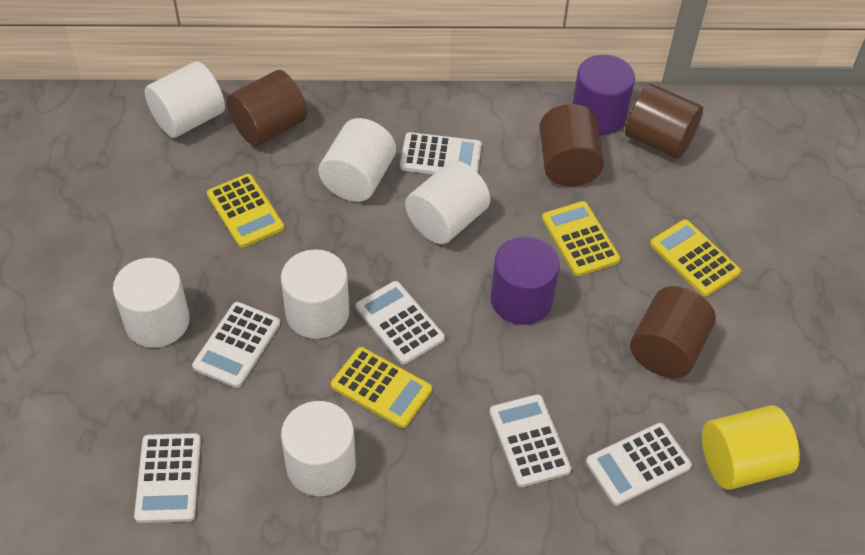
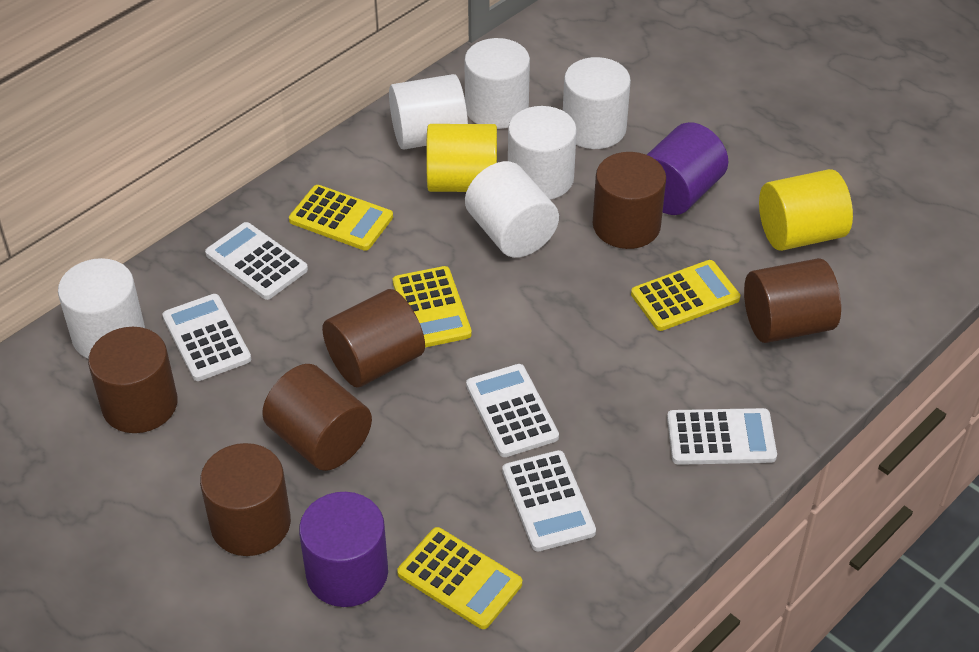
brown cylinder: [227,70,307,146] [539,104,604,186] [625,84,703,159] [630,286,716,378] = 4 -> [88,327,178,433] [200,443,291,556] [262,364,372,471] [322,289,425,388] [593,152,666,249] [744,258,841,343] = 6
white calculator: [134,433,201,523] [192,302,280,388] [356,281,445,365] [400,132,482,174] [490,394,572,487] [586,423,692,506] = 6 -> [162,294,251,381] [205,222,308,300] [466,364,559,457] [502,450,596,552] [667,408,777,465] = 5
yellow cylinder: [702,405,800,490] = 1 -> [426,124,497,192] [759,169,853,251] = 2

